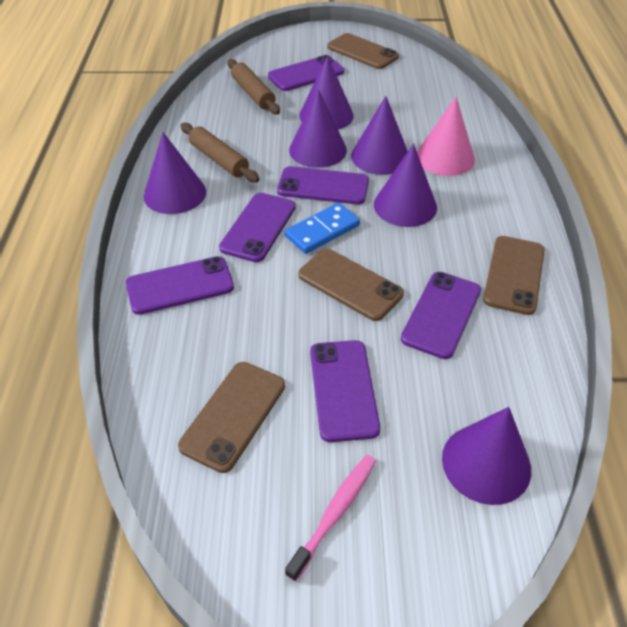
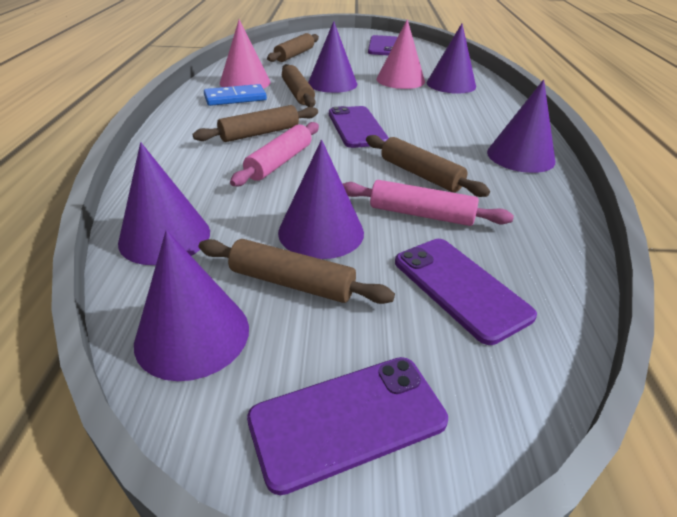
brown phone: [178,362,285,473] [298,249,404,321] [327,33,399,69] [483,236,545,315] = 4 -> none = 0
brown rolling pin: [180,123,259,183] [228,59,280,114] = 2 -> [192,105,318,142] [199,239,395,304] [267,33,319,62] [282,64,316,107] [366,135,490,197] = 5
pink cone: [417,97,475,176] = 1 -> [220,20,270,89] [377,19,425,89] = 2
pink rolling pin: none = 0 -> [230,122,319,186] [343,180,514,226] = 2
pink toothbrush: [285,455,376,582] = 1 -> none = 0
purple phone: [126,256,234,315] [219,193,296,262] [268,55,344,91] [277,166,369,204] [310,340,380,442] [401,272,481,359] = 6 -> [247,357,448,495] [329,106,389,148] [368,35,398,55] [395,239,537,345] = 4

